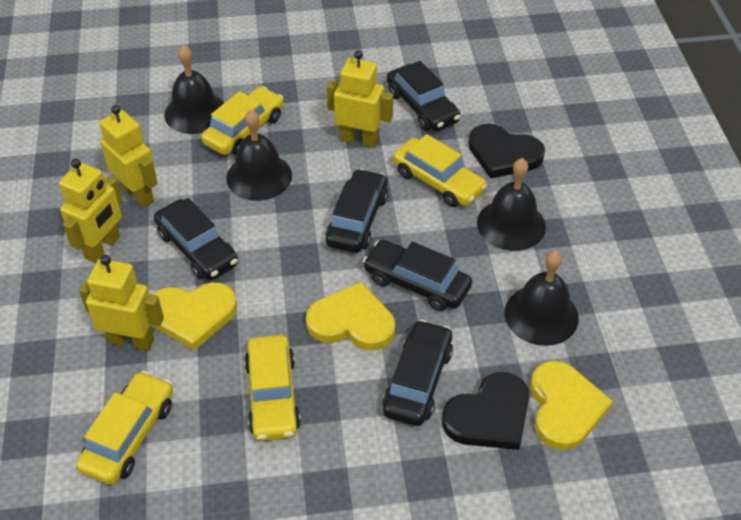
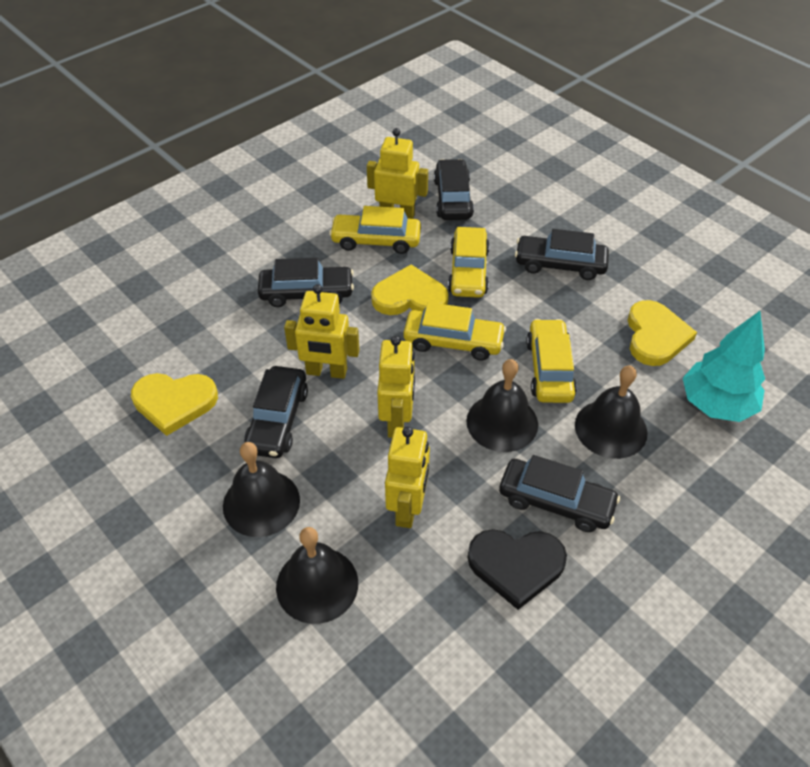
black heart: [442,372,529,450] [468,124,545,179] = 2 -> [468,529,567,610] = 1
turquoise tree: none = 0 -> [683,311,765,422] = 1

